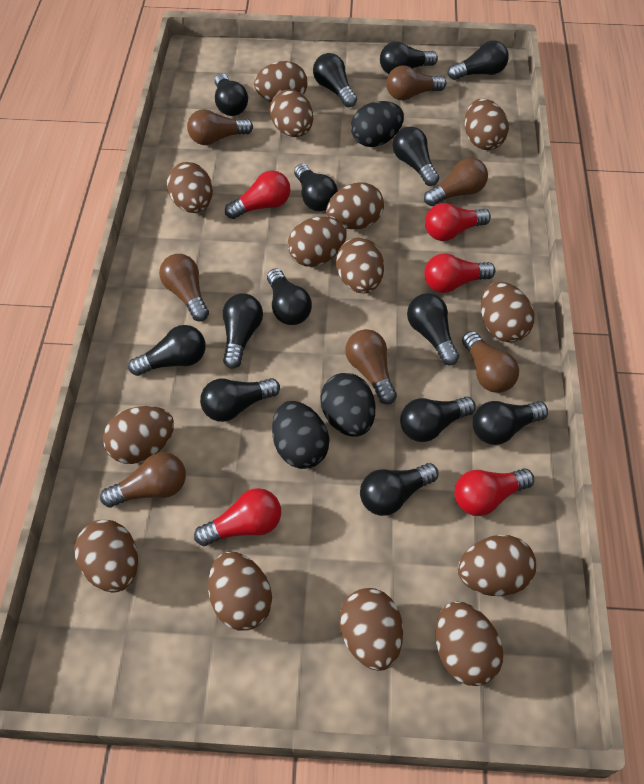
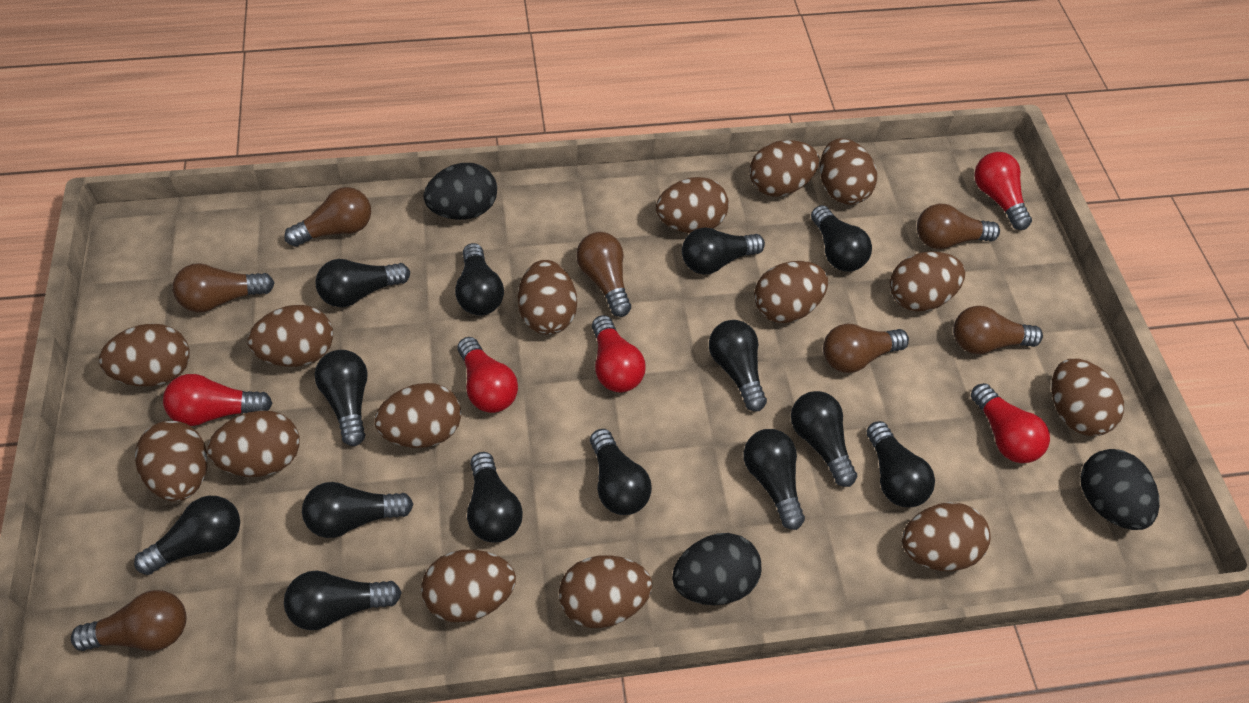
brown egg: [74,520,138,593] [103,406,174,464] [167,162,213,213] [208,552,272,631] [254,61,308,102] [270,90,313,137] [288,216,347,267] [326,182,384,229] [336,238,384,293] [340,588,403,671] [435,601,503,686] [458,535,536,596] [464,99,509,150] [481,282,534,343] = 14 -> [99,323,190,386] [135,420,207,502] [207,410,300,477] [248,305,333,367] [375,383,461,448] [421,550,516,622] [518,260,577,334] [559,555,652,628] [656,177,729,233] [749,140,819,197] [754,261,828,323] [820,138,877,205] [890,251,965,312] [902,502,991,571] [1051,358,1124,436] = 15

